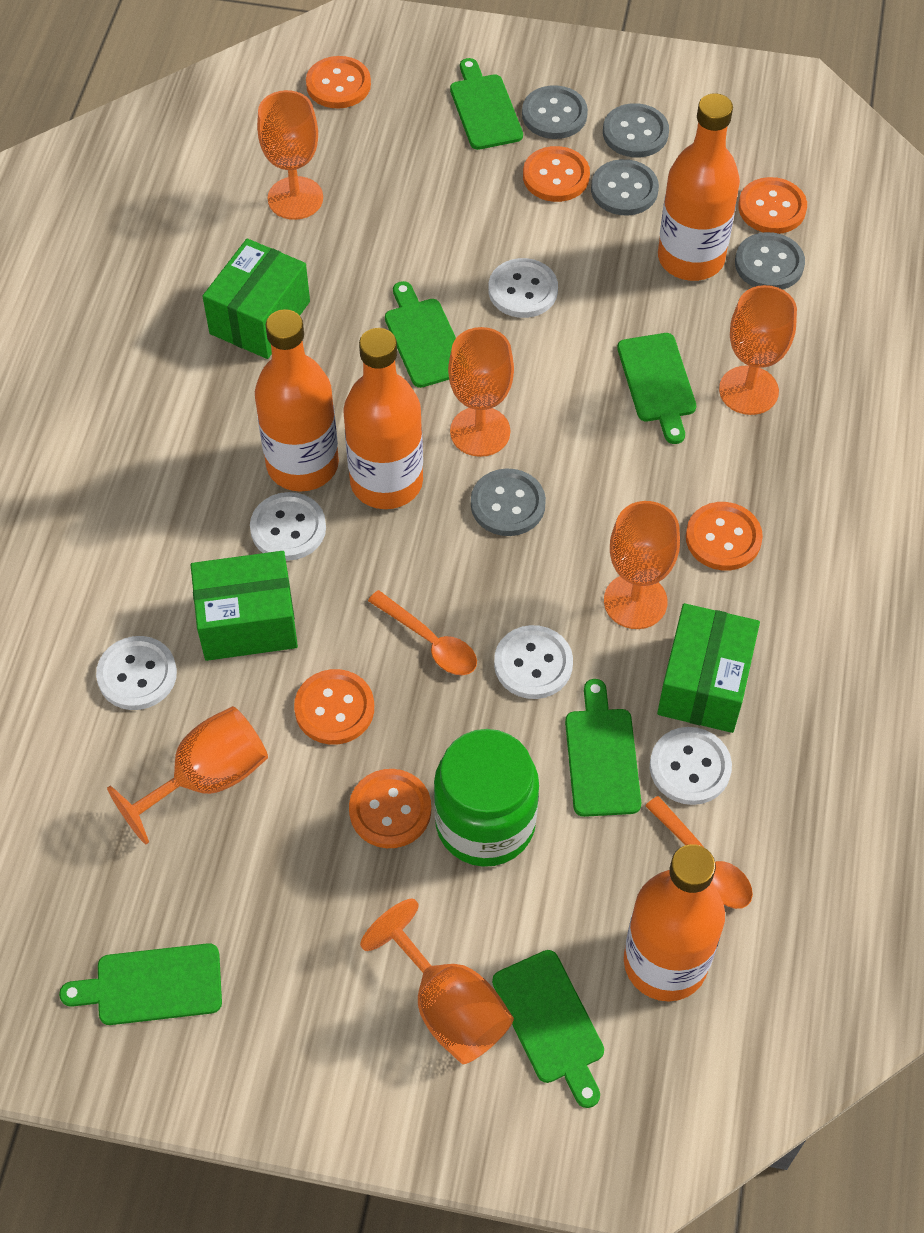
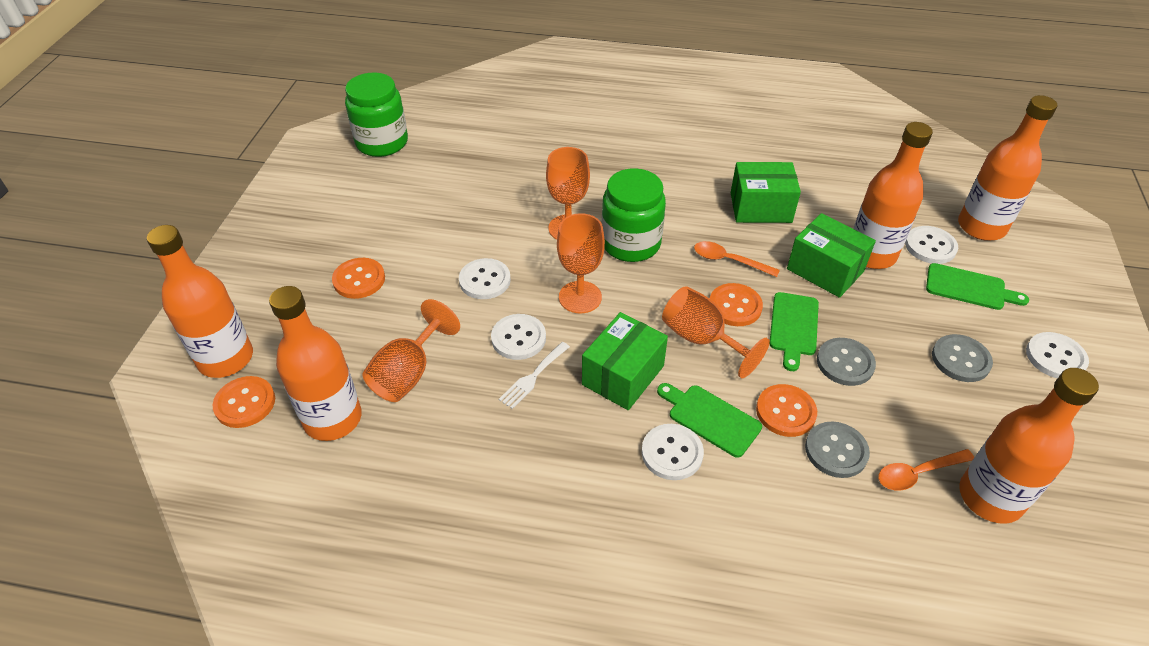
green cutting board: [59,943,222,1025] [385,281,456,388] [450,58,523,150] [492,950,604,1108] [565,679,641,817] [617,333,696,444] = 6 -> [657,383,762,458] [770,292,819,371] [926,263,1029,310] = 3
green jar: [434,729,539,867] = 1 -> [345,73,408,157] [602,168,666,262] = 2
grey button: [471,468,546,536] [522,85,588,139] [591,159,659,215] [603,103,669,158] [735,232,805,290] = 5 -> [805,421,870,478] [817,338,876,386] [932,334,993,382] = 3
orange bottle: [255,309,339,492] [343,328,423,509] [624,844,725,1001] [658,93,740,281] = 4 -> [147,225,253,378] [269,286,362,441] [853,122,933,269] [958,95,1058,241] [959,368,1099,524] = 5
orange button: [294,669,374,745] [306,56,371,109] [349,769,431,848] [523,146,590,202] [686,502,763,570] [738,177,807,234] = 6 -> [213,376,275,428] [332,258,385,299] [710,283,763,326] [756,384,817,437] = 4
orange goblet: [107,706,268,844] [257,90,323,220] [360,899,514,1064] [448,327,514,457] [604,501,680,629] [719,285,797,415] = 6 -> [363,299,460,402] [546,147,590,240] [557,213,605,313] [662,286,770,378] = 4
white fork: none = 0 -> [499,342,570,409] = 1

